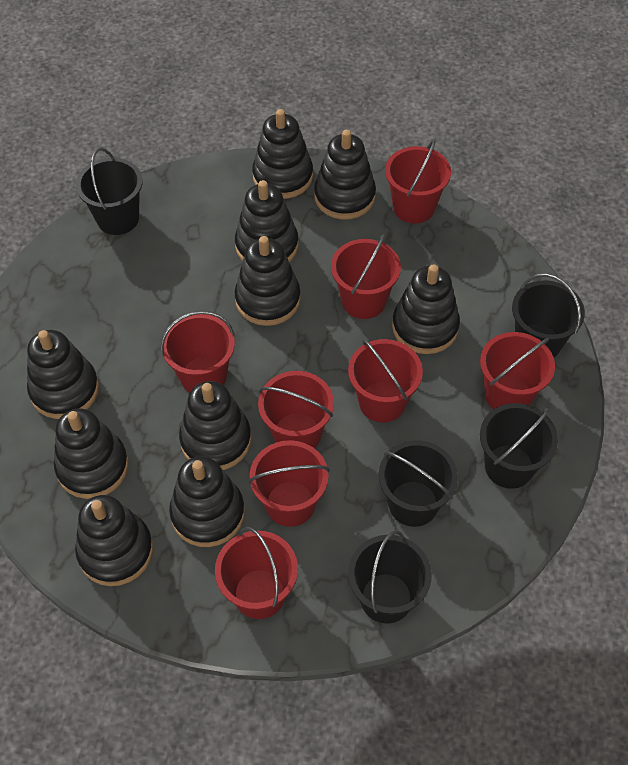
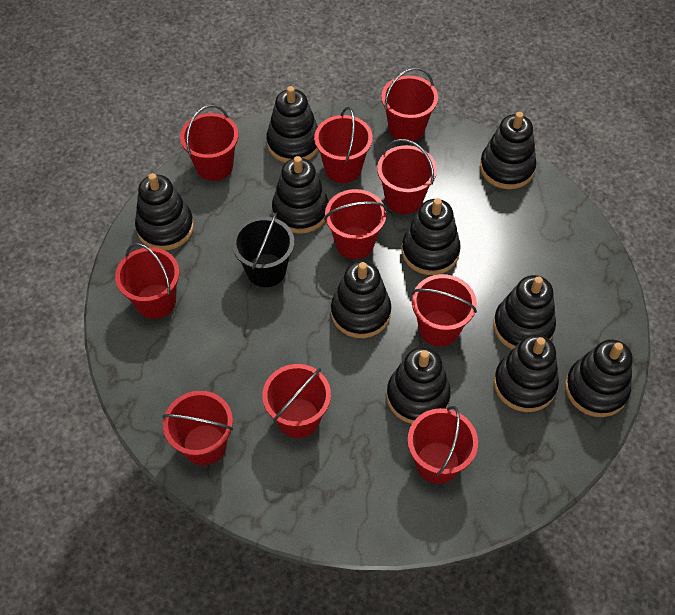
black bucket: [76,148,143,235] [348,530,432,624] [379,440,458,527] [480,403,558,489] [512,273,585,358] = 5 -> [232,212,294,287] = 1
red bucket: [160,311,235,393] [215,527,298,619] [248,440,330,527] [258,371,334,448] [331,234,401,319] [348,339,423,423] [385,139,451,224] [480,332,555,409] = 8 -> [115,243,180,319] [162,391,234,466] [180,105,239,181] [262,364,331,438] [314,107,373,183] [324,189,387,259] [377,139,437,214] [381,68,438,142] [408,406,478,484] [412,274,477,347] = 10

